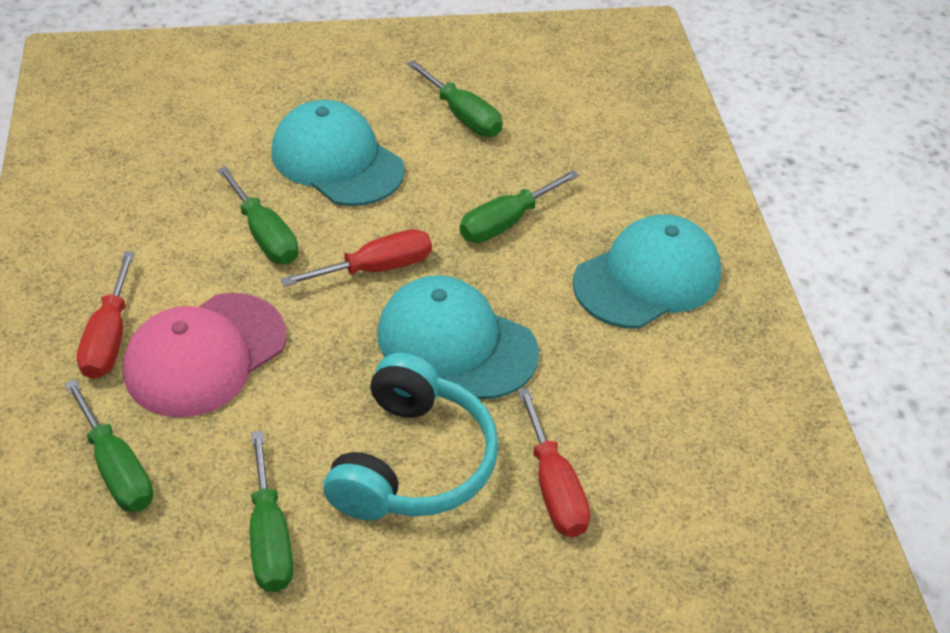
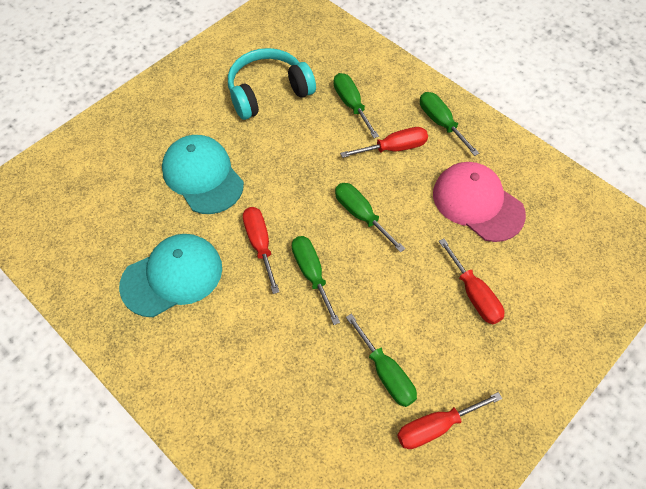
red screwdriver: [77,251,135,379] [281,229,432,287] [518,388,590,537] = 3 -> [243,207,279,294] [340,127,428,158] [397,392,502,449] [439,239,504,324] = 4
turquoise cap: [272,100,405,206] [377,275,539,399] [573,214,721,329] = 3 -> [119,234,222,317] [162,135,244,214] = 2

